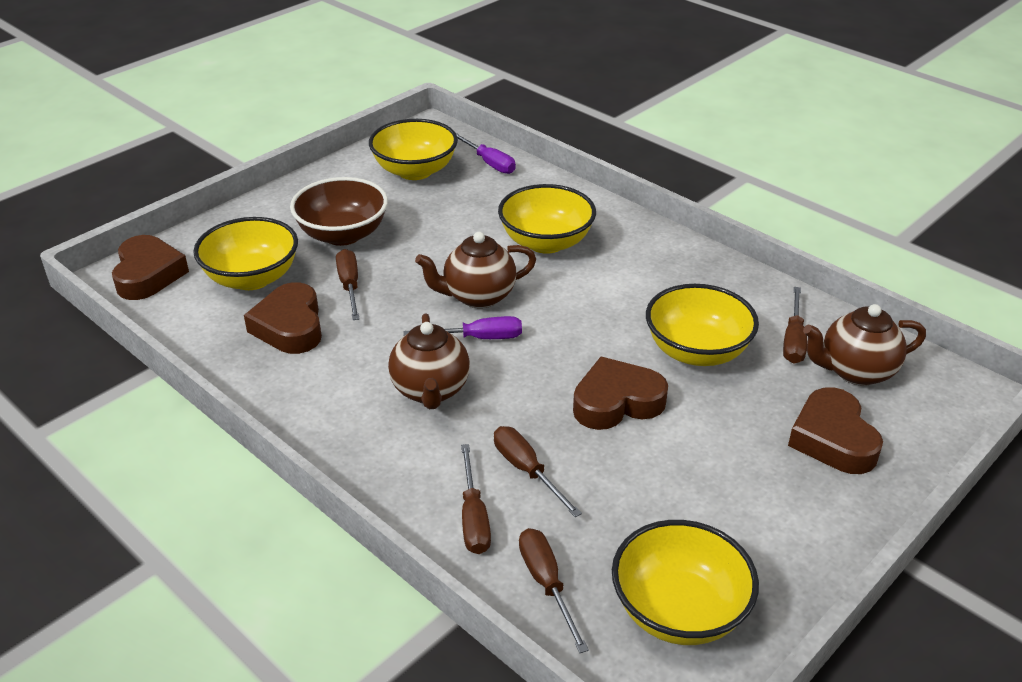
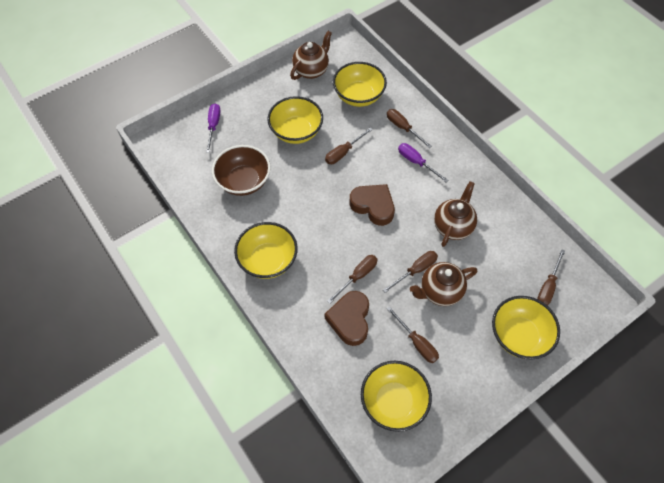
brown heart: [112,235,189,300] [244,282,322,354] [573,357,668,430] [788,387,883,474] = 4 -> [325,291,369,346] [349,184,395,226] = 2
brown screwdriver: [336,249,360,320] [461,444,491,554] [494,426,582,517] [519,528,589,653] [783,287,807,364] = 5 -> [325,128,373,164] [327,255,378,304] [383,251,438,293] [387,109,432,148] [387,306,439,363] [537,249,565,306] = 6

